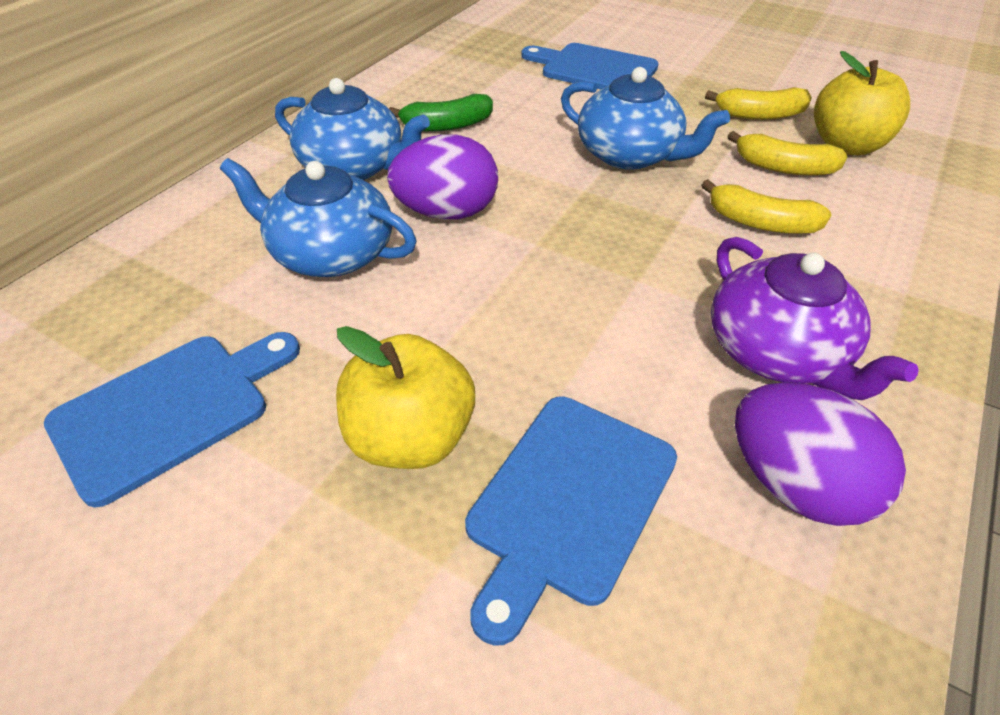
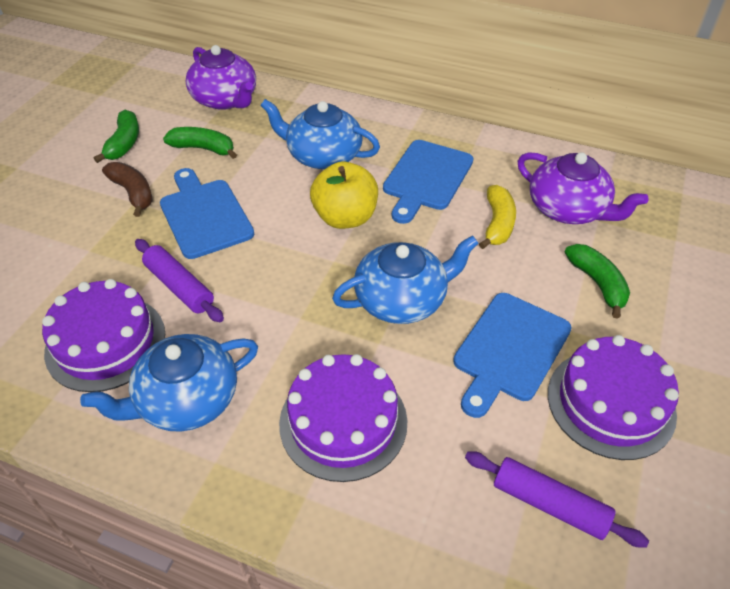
brown banana: none = 0 -> [102,162,153,217] = 1
green banana: [389,94,493,132] = 1 -> [94,109,139,163] [163,127,237,159] [564,244,630,319] = 3
purple cake: none = 0 -> [42,279,165,392] [279,354,407,482] [548,335,679,460] = 3
purple egg: [387,134,498,220] [735,382,906,526] = 2 -> none = 0
purple rolling pin: none = 0 -> [135,239,224,322] [465,451,649,548] = 2
purple teapot: [711,237,919,400] = 1 -> [186,45,256,110] [518,152,649,224] = 2
yellow apple: [336,326,475,469] [814,51,910,155] = 2 -> [310,161,378,229] = 1
yellow banana: [701,179,831,234] [705,87,812,120] [727,131,847,176] = 3 -> [479,185,516,249] = 1

